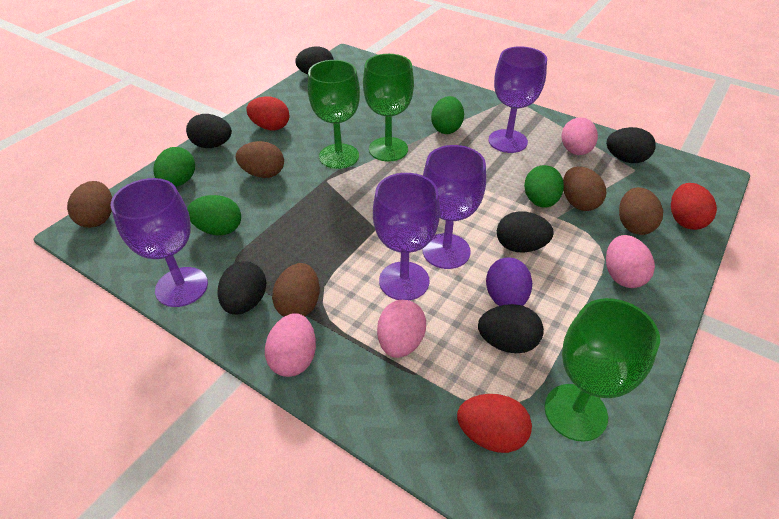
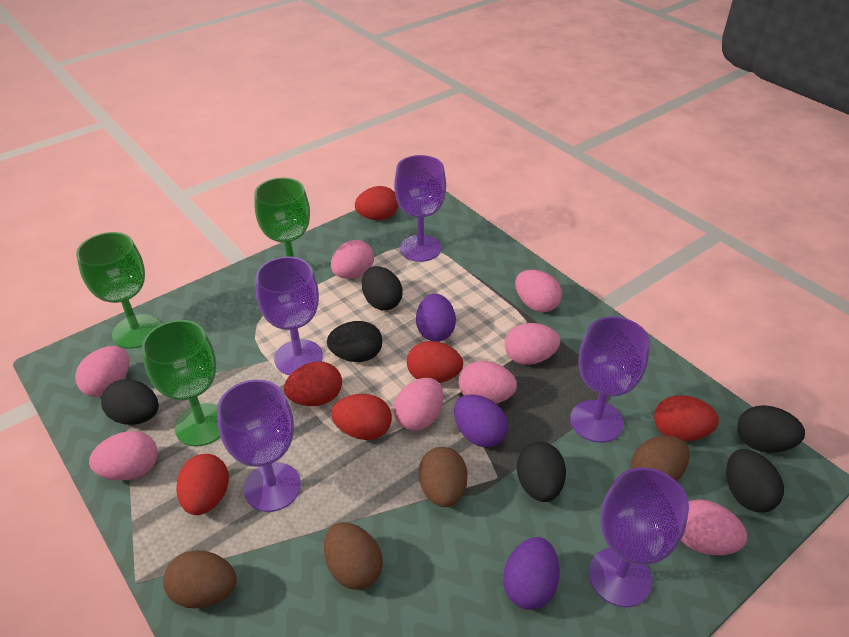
brown egg: [67,181,112,228] [236,141,284,178] [272,263,320,317] [563,166,606,211] [619,187,663,235] = 5 -> [163,550,237,608] [324,522,383,590] [419,447,468,507] [631,435,690,481] = 4
green egg: [153,147,195,187] [187,195,241,235] [431,96,464,134] [524,165,564,208] = 4 -> none = 0
pink egg: [265,313,316,377] [377,300,426,358] [561,117,598,155] [606,235,655,288] = 4 -> [75,346,129,397] [89,431,158,480] [331,240,374,279] [393,378,443,431] [459,361,517,403] [505,323,560,365] [515,270,562,312] [681,499,747,555] = 8
purple egg: [486,257,532,306] = 1 -> [416,294,456,342] [454,395,508,448] [503,537,560,610] = 3
purple goblet: [110,178,208,307] [373,173,440,300] [423,145,486,269] [488,46,547,153] = 4 -> [217,379,301,512] [256,256,323,375] [394,155,446,262] [570,316,650,443] [589,467,689,607] = 5
red egg: [246,96,289,130] [457,394,532,453] [671,183,717,230] = 3 -> [176,454,229,515] [284,362,342,406] [331,394,392,440] [355,186,398,220] [407,341,463,383] [654,395,719,442] = 6

